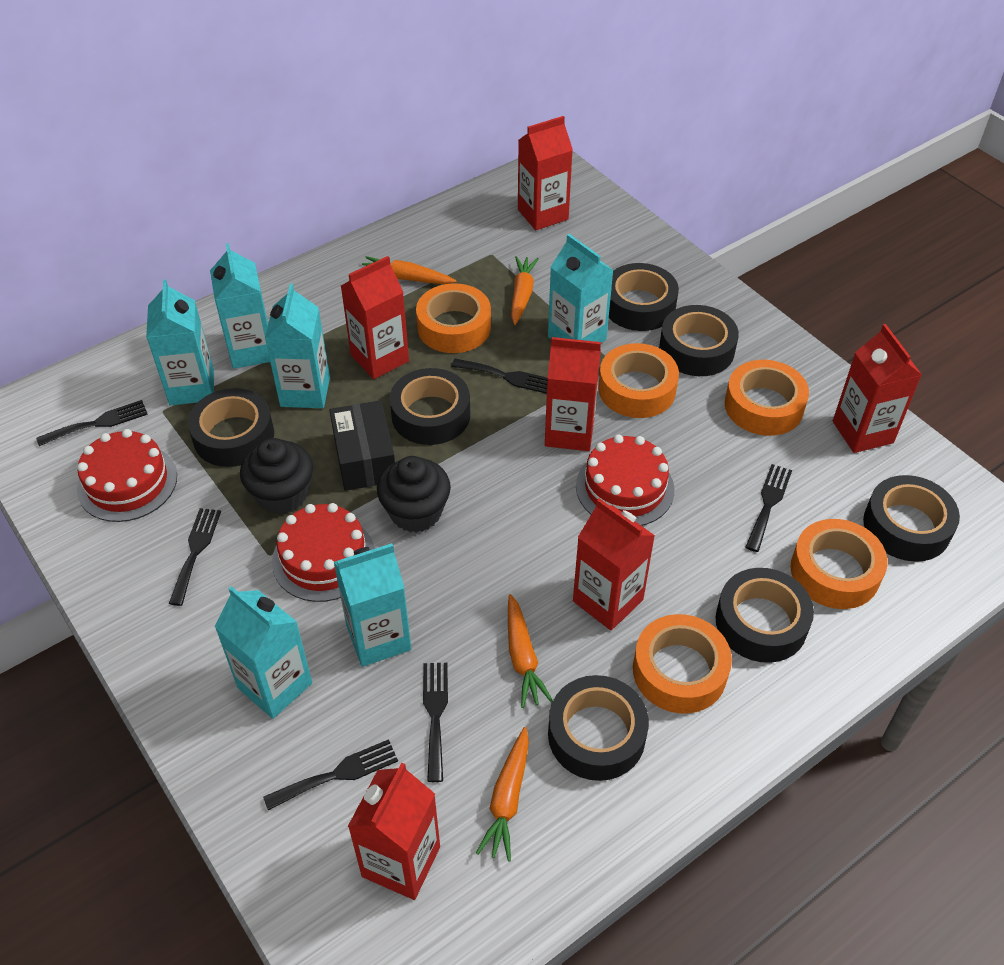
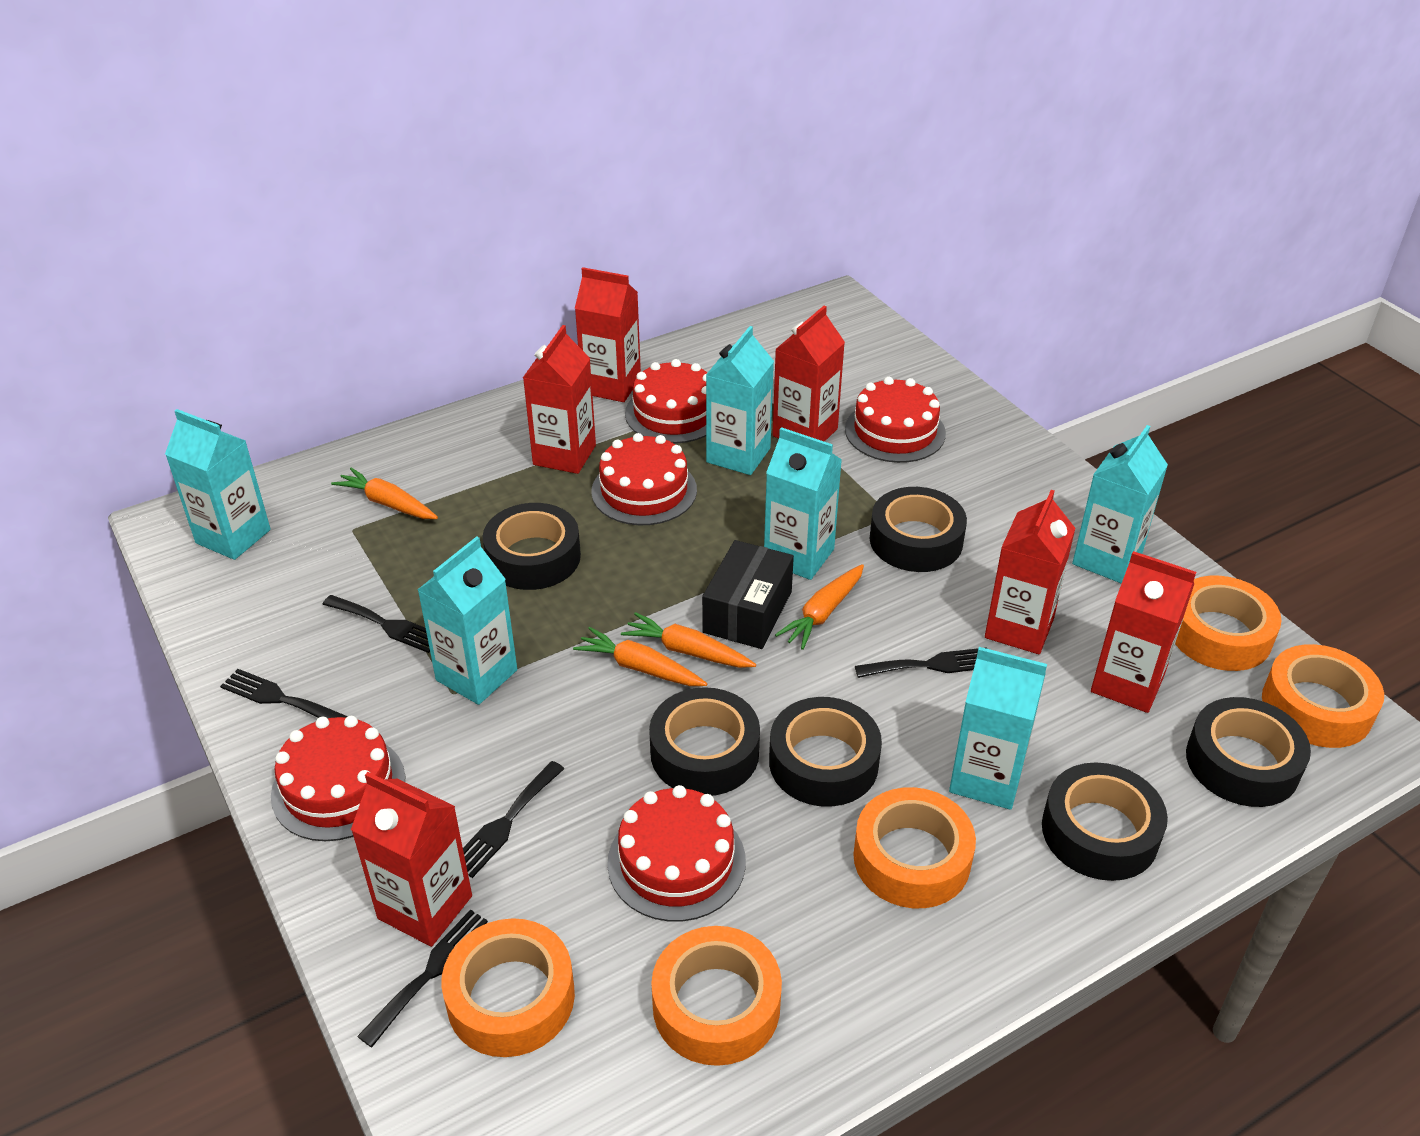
black cupcake: [240,438,313,514] [377,456,451,533] = 2 -> none = 0
black fork: [36,400,148,446] [169,508,221,606] [263,739,398,810] [423,663,448,782] [451,359,548,394] [745,464,792,552] = 6 -> [220,669,348,718] [322,595,430,653] [357,909,488,1047] [463,761,564,878] [855,647,987,678] = 5
black tape: [188,388,274,467] [390,368,470,445] [548,675,649,781] [609,263,679,331] [659,305,739,376] [716,568,814,663] [863,475,960,562] = 7 -> [483,503,581,590] [649,687,760,796] [769,697,882,807] [870,487,967,572] [1042,762,1168,881] [1186,697,1311,807] = 6
red cake: [77,429,177,522] [272,503,375,602] [576,434,674,526] = 3 -> [271,716,405,841] [591,433,697,525] [607,785,746,922] [625,359,707,443] [845,377,946,463] = 5

